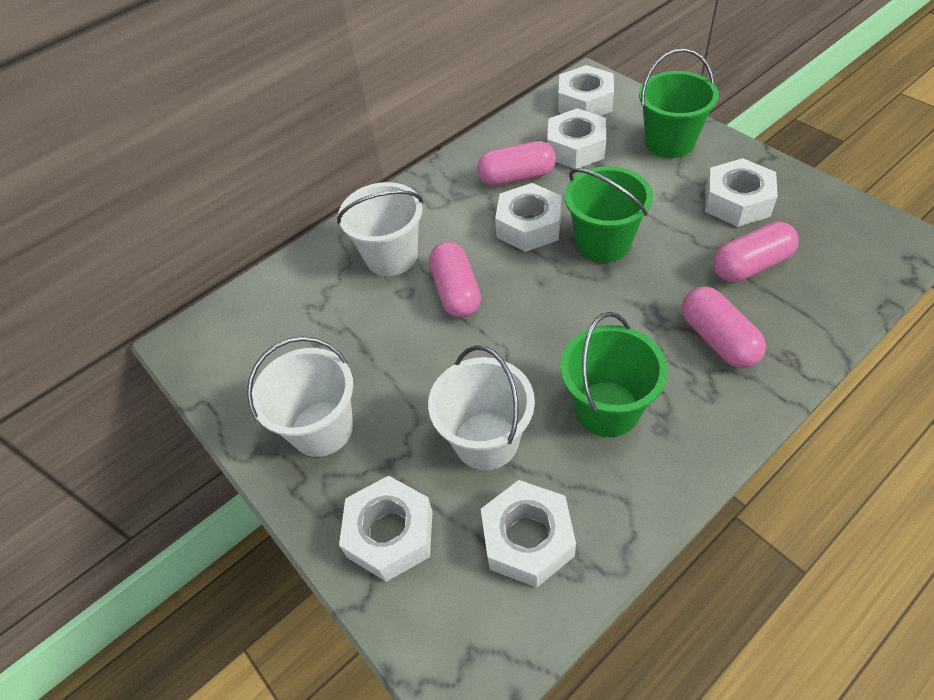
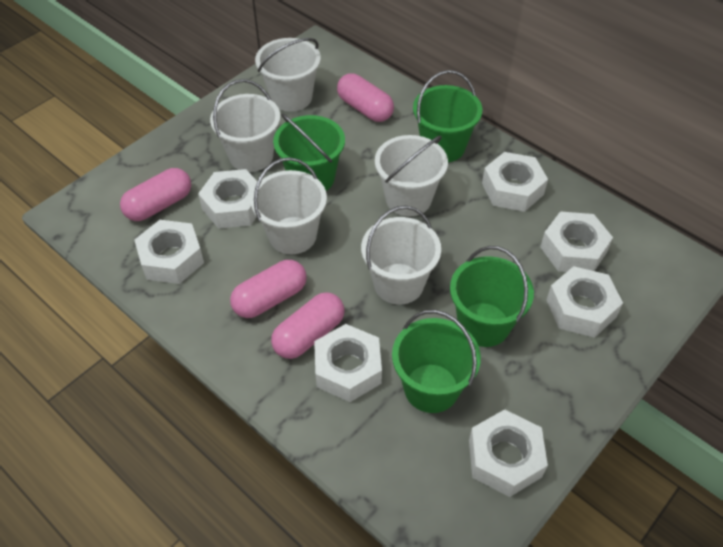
green bucket: [560,312,668,437] [565,166,653,263] [639,48,719,158] = 3 -> [273,113,345,191] [392,310,481,413] [413,70,482,162] [450,246,534,347] = 4
white bucket: [247,336,353,457] [337,182,423,276] [428,345,535,470] = 3 -> [210,79,281,172] [251,157,327,254] [255,38,321,112] [361,205,441,305] [375,135,448,216] = 5
white nut: [339,476,433,582] [481,480,576,588] [495,183,562,252] [547,108,606,169] [558,65,614,116] [705,158,778,227] = 6 -> [134,220,204,284] [198,169,257,229] [314,324,382,402] [469,409,548,497] [482,152,548,212] [540,211,613,272] [546,266,623,338] = 7

